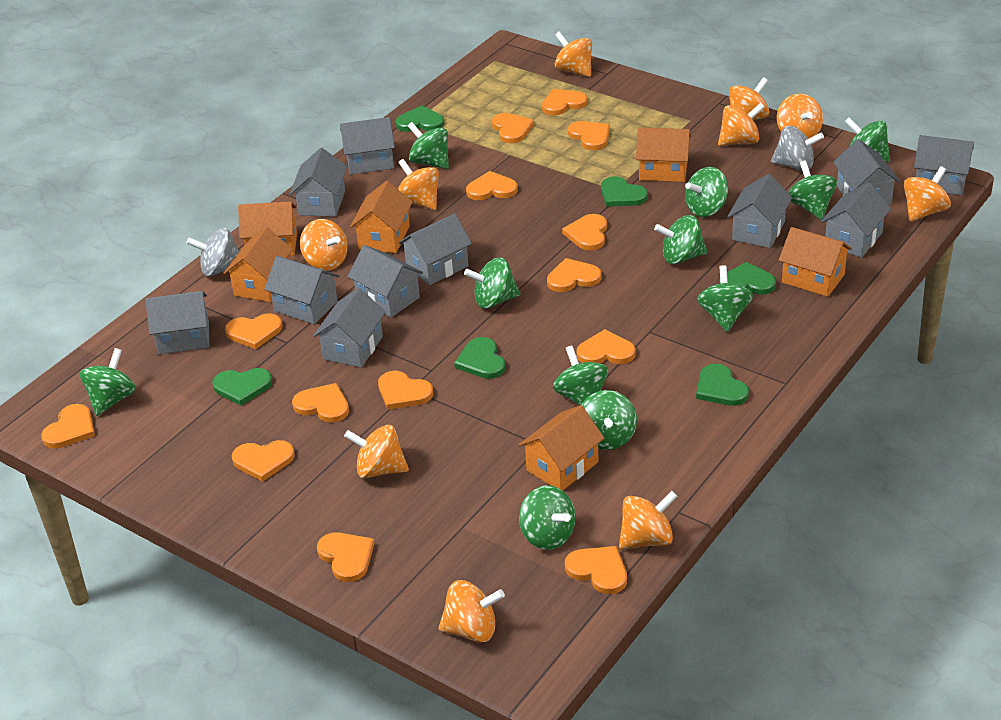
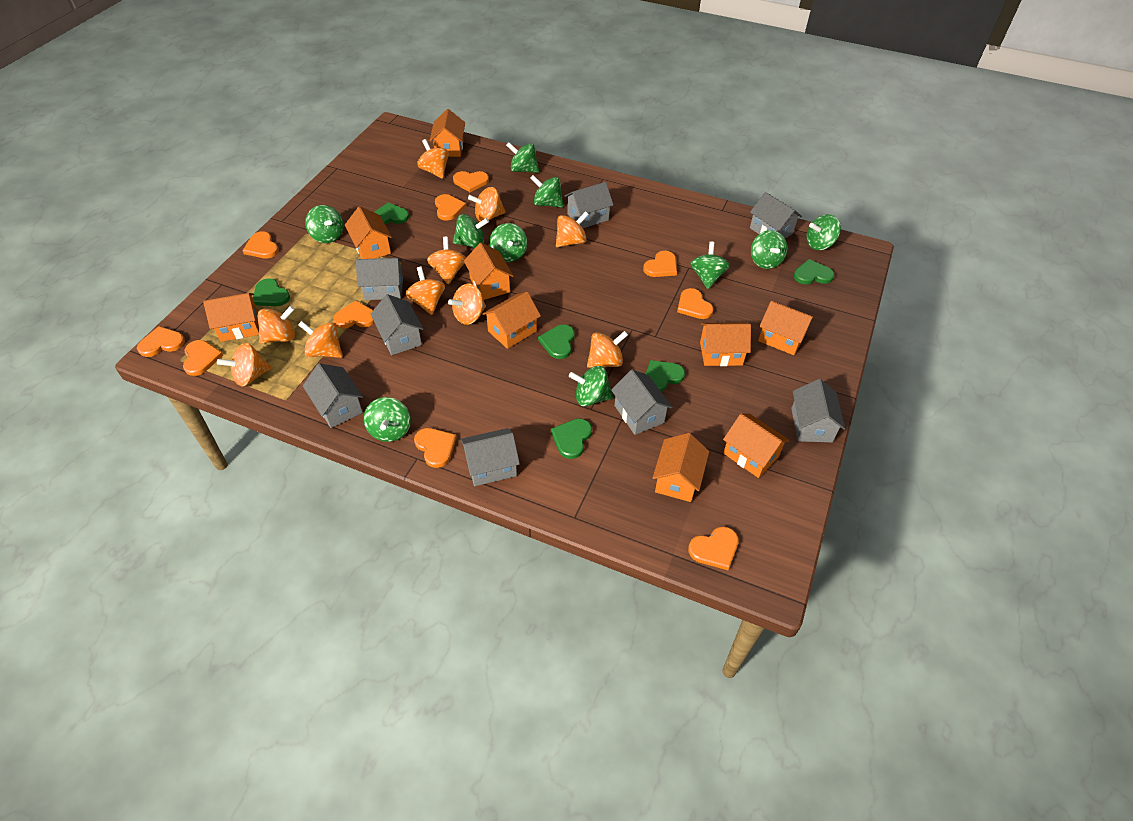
green spinning top: [80,348,136,416] [408,122,449,169] [464,257,521,309] [519,485,576,550] [553,345,608,405] [581,390,637,450] [654,215,708,264] [685,167,728,217] [697,265,753,332] [788,160,837,220] [845,117,890,162] = 11 -> [305,205,343,243] [364,397,411,442] [453,214,489,248] [490,223,527,262] [506,142,539,173] [530,175,564,208] [569,366,613,407] [691,242,730,289] [751,230,788,269] [807,214,841,250] = 10
grey house: [145,291,209,354] [264,256,339,324] [290,148,347,217] [313,288,386,368] [340,117,395,174] [347,245,423,318] [398,213,472,285] [727,174,792,248] [821,182,891,257] [833,139,900,205] [914,135,974,195] = 11 -> [303,363,363,428] [356,258,403,300] [371,294,423,355] [461,428,520,486] [564,182,613,228] [611,369,673,435] [750,192,802,238] [791,379,845,442] = 8
grey spinning top: [187,228,239,277] [771,126,824,171] = 2 -> none = 0
orange heart: [41,404,95,448] [225,314,283,349] [232,440,295,482] [292,383,349,423] [317,532,375,582] [378,371,433,410] [466,171,518,200] [492,113,534,143] [542,89,588,115] [547,258,602,292] [562,214,607,251] [565,546,627,594] [568,121,610,150] [576,329,636,364] = 14 -> [137,326,185,357] [183,340,223,376] [243,231,279,258] [333,301,374,329] [414,428,456,468] [435,194,466,220] [453,171,489,192] [643,251,677,277] [677,288,713,319] [688,527,739,570] = 10
orange house: [224,227,293,302] [238,201,297,256] [350,181,413,253] [519,405,605,491] [636,127,691,182] [779,227,852,297] = 6 -> [203,293,259,342] [345,206,392,259] [430,109,465,157] [464,243,513,300] [482,292,541,349] [653,433,709,502] [700,323,751,366] [723,413,790,478] [758,301,814,355] = 9

